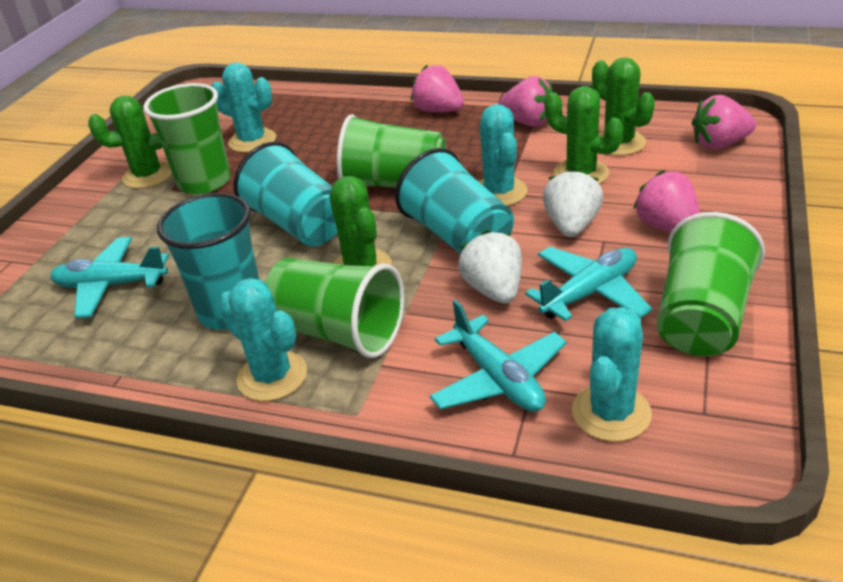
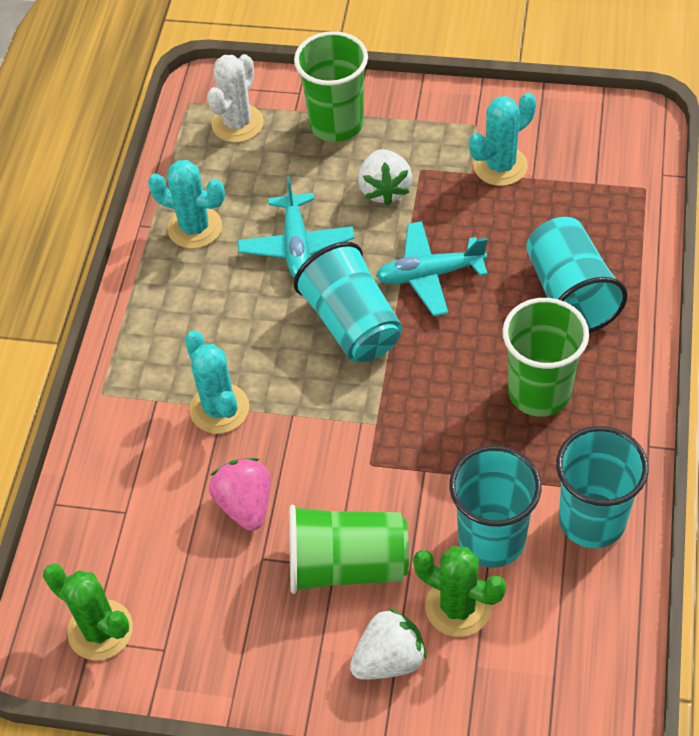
green cactus: [88,95,172,189] [329,176,392,266] [545,86,624,184] [592,57,655,156] = 4 -> [43,564,133,660] [413,546,506,637] = 2
green cup: [143,83,231,195] [265,258,405,358] [337,114,446,188] [657,212,765,356] = 4 -> [289,505,409,594] [294,31,368,142] [503,298,589,417] = 3
pink strawberry: [411,65,464,112] [498,76,553,127] [633,170,700,232] [692,95,756,149] = 4 -> [209,458,270,531] = 1
turquoise cactus: [212,62,276,153] [218,278,307,401] [479,104,528,206] [572,307,652,442] = 4 -> [148,160,225,249] [185,330,249,434] [469,93,536,186] = 3
turquoise cup: [157,193,259,330] [233,142,338,246] [395,148,514,254] = 3 -> [293,242,402,362] [449,445,542,568] [527,217,628,333] [556,426,649,548] = 4
turquoise plane: [50,237,169,318] [429,300,567,412] [525,247,653,322] = 3 -> [238,176,354,278] [376,221,488,316] = 2
white cactus: none = 0 -> [207,54,264,142] = 1

